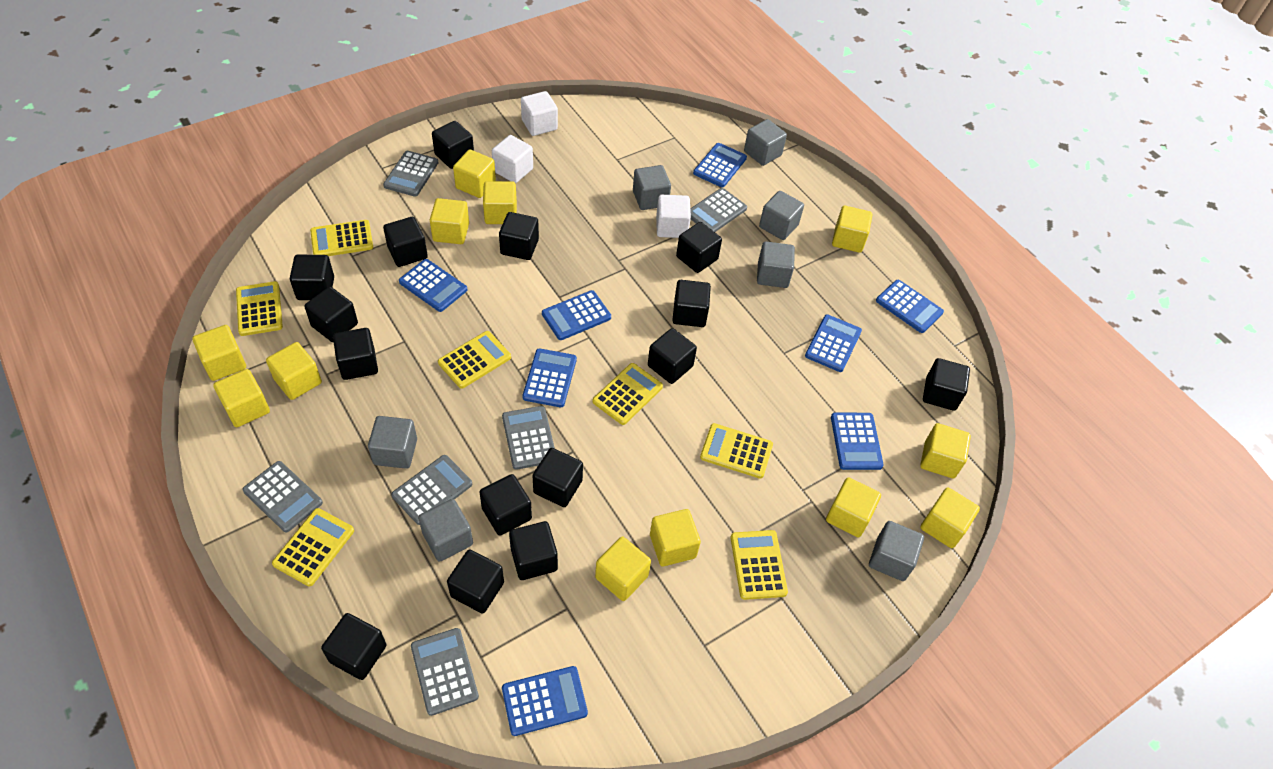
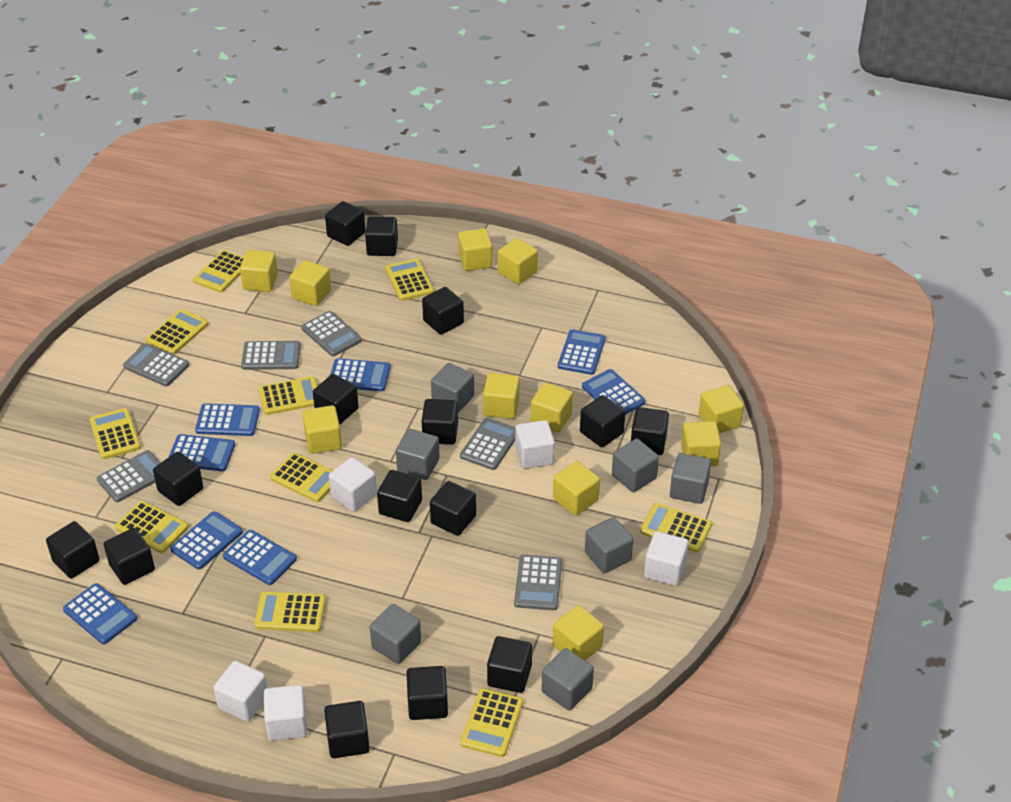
white cube: [492,135,533,183] [521,91,558,136] [656,195,691,238] = 3 -> [213,661,268,722] [264,685,307,741] [329,457,377,512] [515,420,555,469] [644,531,689,586] = 5
yellow calculator: [236,281,283,336] [272,508,354,586] [310,220,373,256] [438,331,511,389] [593,363,663,425] [700,423,773,479] [731,530,788,600] = 7 -> [90,408,141,459] [115,501,188,553] [145,309,208,355] [193,250,244,293] [254,592,326,632] [258,376,317,415] [270,452,333,502] [385,259,434,301] [460,688,523,757] [640,503,712,553] = 10
yellow cube: [192,325,246,381] [213,369,270,427] [266,342,322,400] [430,198,469,244] [453,149,496,198] [483,181,517,224] [595,536,651,601] [650,509,701,566] [826,477,881,537] [832,206,872,253] [920,423,971,478] [920,487,980,548] = 12 -> [240,250,278,292] [289,260,331,306] [302,405,342,454] [458,228,493,271] [483,373,520,419] [498,238,538,284] [531,382,573,433] [553,461,600,516] [553,605,604,661] [681,421,721,466] [699,385,744,434] = 11

